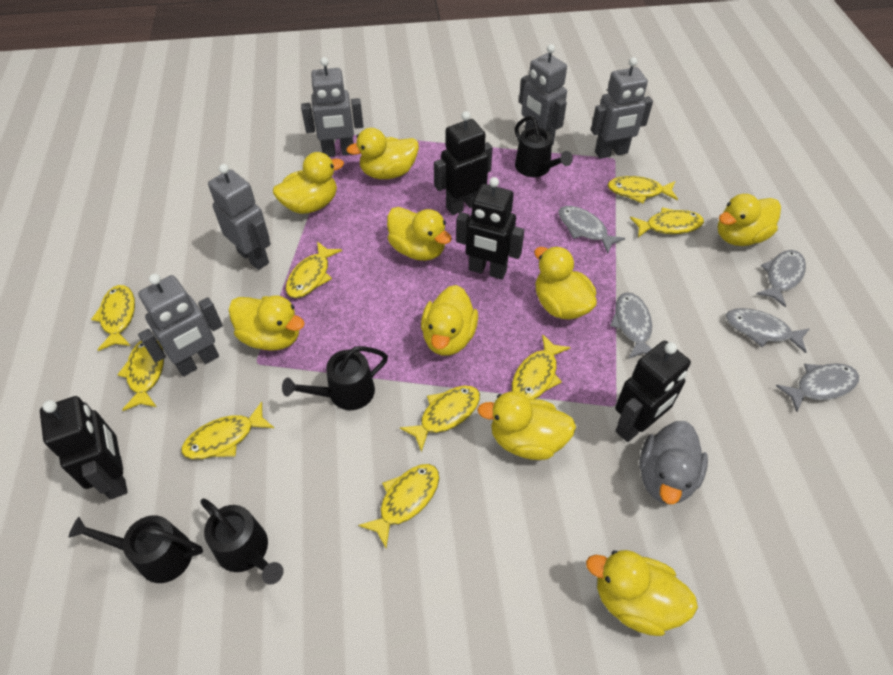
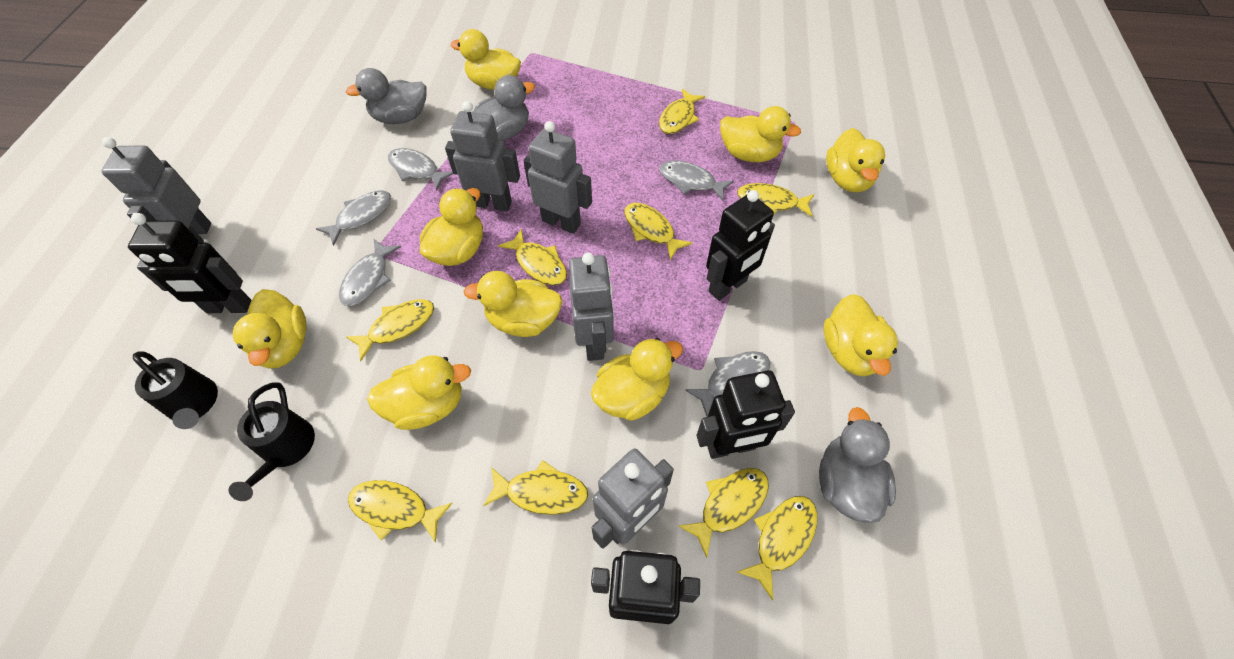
black watering can: [68,515,203,583] [201,499,283,585] [282,346,388,410] [515,116,573,177] = 4 -> [133,351,218,429] [229,382,315,501] = 2
grey duck: [639,421,708,504] = 1 -> [346,68,427,124] [472,75,535,141] [819,407,896,523] = 3

